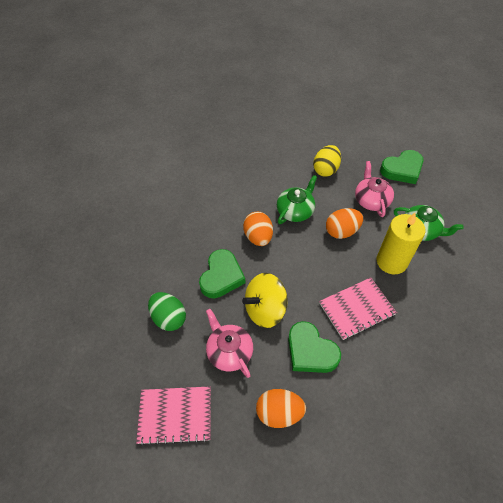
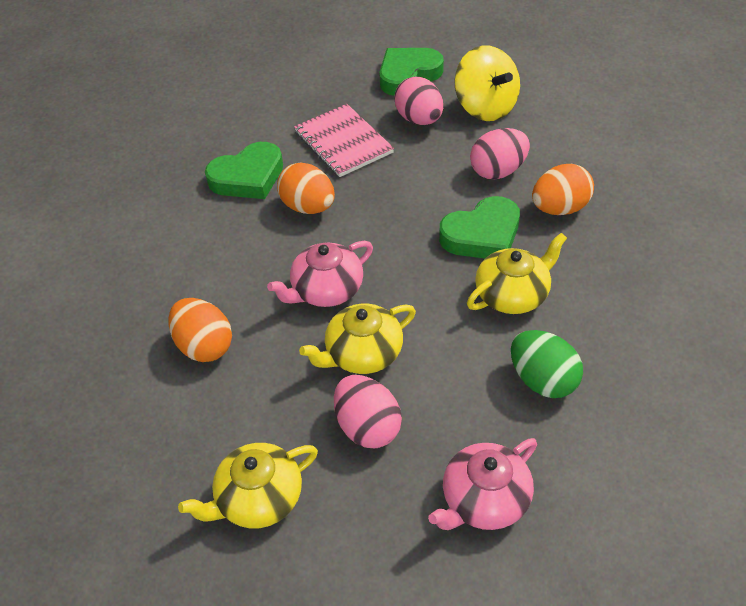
green teapot: [277,175,317,224] [394,205,464,241] = 2 -> none = 0
pink egg: none = 0 -> [334,375,402,448] [394,77,443,125] [470,128,530,179] = 3
pink notebook: [136,386,211,446] [319,278,397,340] = 2 -> [294,104,394,177] = 1
yellow candle: [377,213,425,274] = 1 -> none = 0
yellow egg: [313,145,341,177] = 1 -> none = 0
yellow teapot: none = 0 -> [178,443,318,528] [299,304,416,374] [467,233,567,314] = 3

